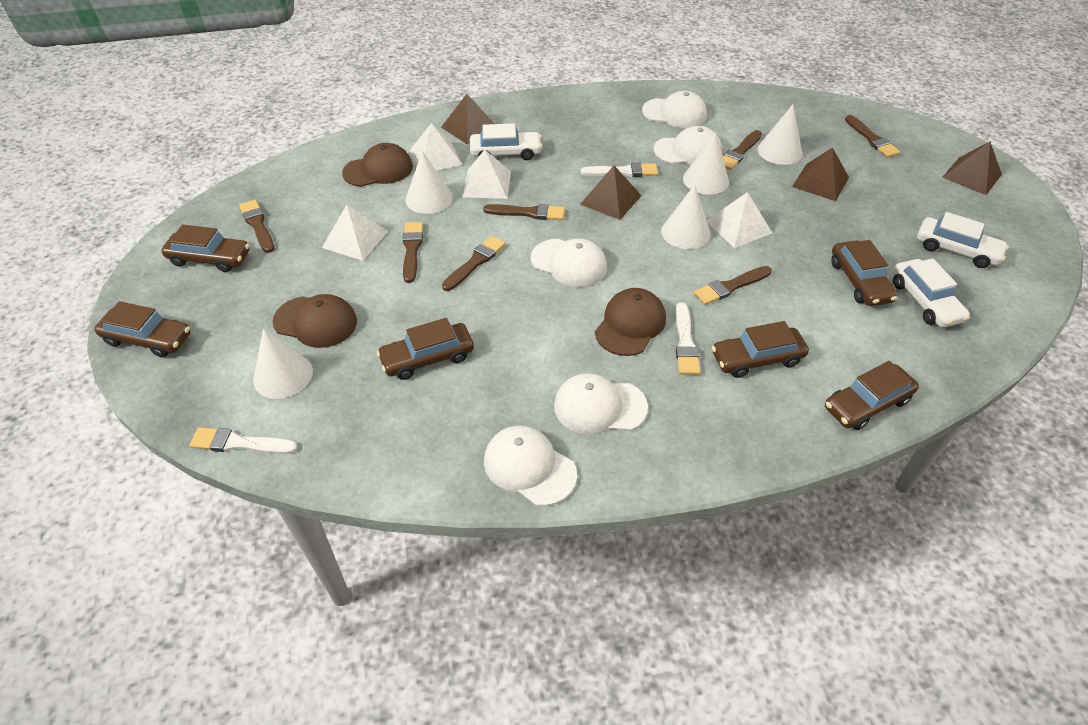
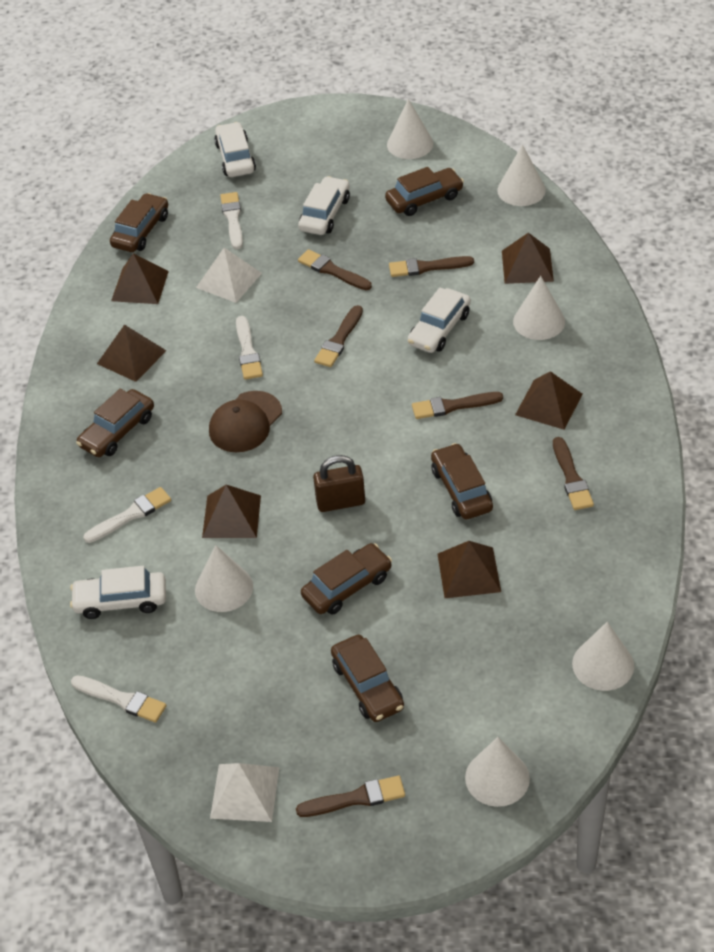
brown brush: [239,200,274,253] [402,222,423,283] [442,236,506,291] [483,204,565,220] [694,266,772,305] [723,130,762,170] [845,115,900,158] = 7 -> [296,776,405,817] [298,249,372,290] [314,305,363,367] [389,256,474,277] [412,392,503,419] [553,437,594,510] = 6
brown cap: [273,294,357,348] [342,143,413,187] [595,288,666,356] = 3 -> [209,391,282,452] = 1
brown padlock: none = 0 -> [313,455,365,512] = 1
brown pyramid: [441,94,495,144] [580,166,642,220] [792,147,849,201] [942,142,1002,195] = 4 -> [97,325,166,382] [111,253,169,304] [202,485,261,538] [437,541,501,598] [502,233,554,284] [515,371,583,430] = 6
white brush: [189,427,298,454] [580,162,658,177] [675,302,701,375] = 3 -> [71,675,167,723] [83,487,171,543] [220,192,243,249] [236,316,263,380] = 4
white cap: [484,426,577,506] [531,238,607,287] [554,373,648,435] [642,91,707,128] [654,126,722,165] = 5 -> none = 0
white car: [470,123,542,160] [893,258,970,328] [917,212,1009,268] = 3 -> [70,566,166,619] [214,122,256,177] [298,176,350,235] [407,287,471,353] = 4
white cone: [253,328,313,399] [406,151,453,214] [661,185,711,249] [683,132,729,195] [757,104,802,165] = 5 -> [195,545,253,612] [387,99,433,159] [465,737,530,807] [497,144,546,206] [513,276,565,340] [572,622,634,691] = 6
white pyramid: [322,205,388,261] [410,123,462,171] [462,150,511,199] [707,192,772,248] = 4 -> [196,248,262,303] [210,763,279,822] = 2

